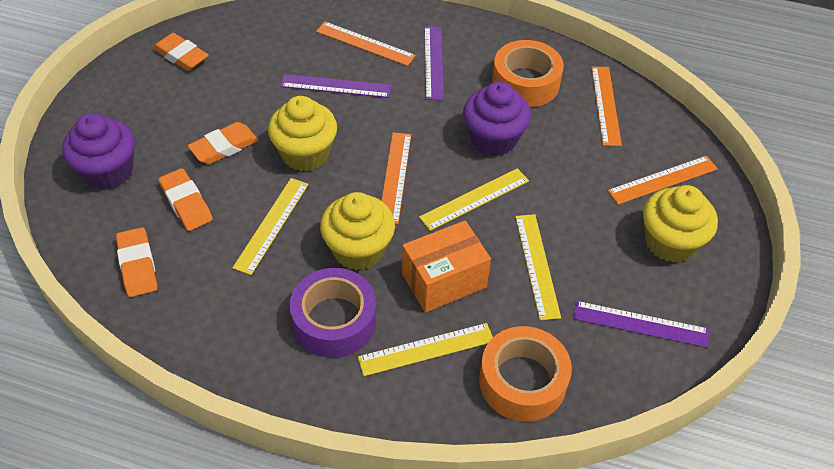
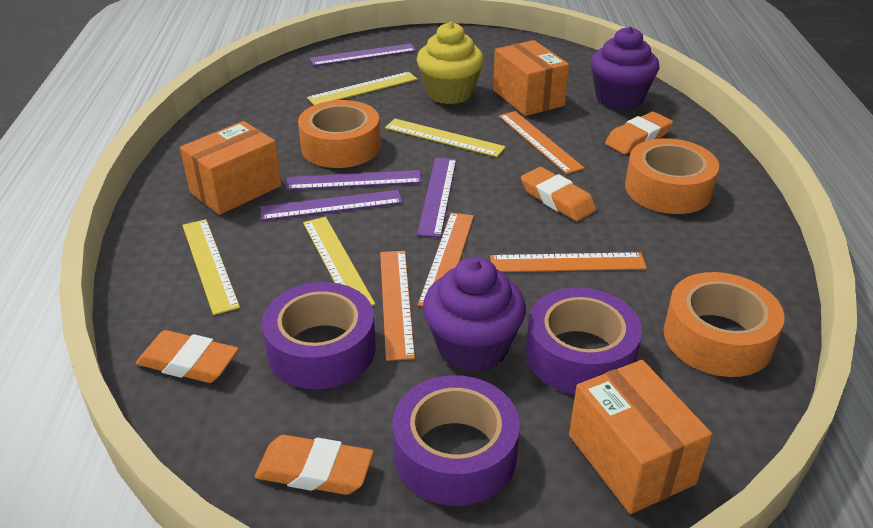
orange box: [402,221,491,313] = 1 -> [180,121,282,215] [493,40,569,116] [569,360,712,514] = 3
orange tape: [479,326,572,422] [492,40,564,107] = 2 -> [298,100,381,168] [625,138,719,214] [664,272,785,377] = 3
purple ruler: [281,74,392,98] [424,27,444,100] [573,301,709,348] = 3 -> [260,190,403,221] [286,170,422,190] [309,43,416,66] [417,158,457,238] = 4
purple tape: [290,268,376,358] = 1 -> [262,282,376,389] [392,375,520,506] [526,287,642,395] = 3
yellow cupcake: [268,96,337,171] [320,192,395,270] [643,185,718,263] = 3 -> [417,22,484,104] = 1

